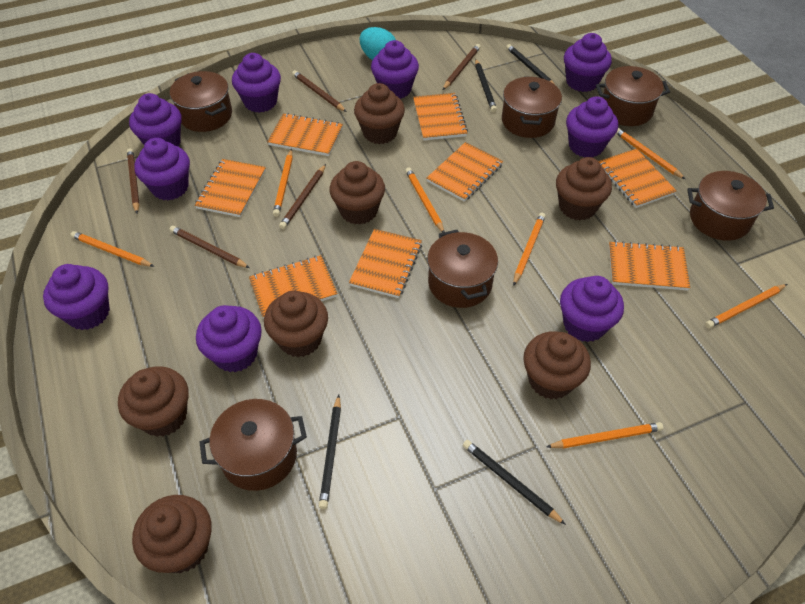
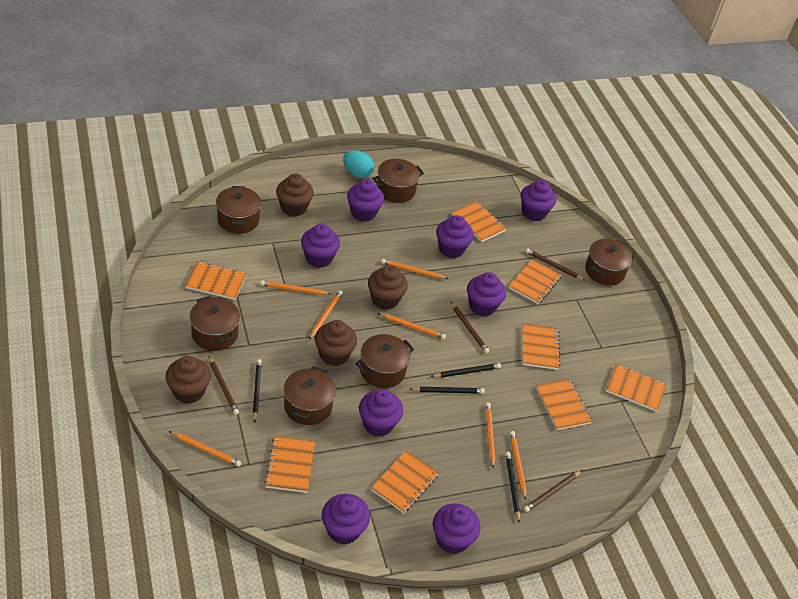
brown cupcake: [118,366,189,437] [132,495,212,573] [264,290,328,357] [329,161,385,225] [354,83,405,144] [523,331,591,399] [556,157,612,221] = 7 -> [165,356,211,404] [276,173,314,217] [315,320,357,366] [368,265,408,310] = 4
brown pencil: [127,149,140,214] [170,226,250,268] [279,164,326,229] [292,70,347,112] [443,44,480,90] = 5 -> [209,356,239,415] [451,302,489,353] [524,470,582,512] [526,248,586,281] = 4
purple cupcake: [43,264,110,330] [129,93,182,146] [134,138,190,200] [196,305,262,372] [232,53,281,113] [371,40,419,99] [560,276,624,342] [564,33,612,92] [566,96,618,158] = 9 -> [301,224,340,268] [322,494,370,545] [347,179,384,222] [359,389,403,437] [433,504,481,554] [436,215,474,258] [467,272,506,317] [521,180,556,221] = 8

